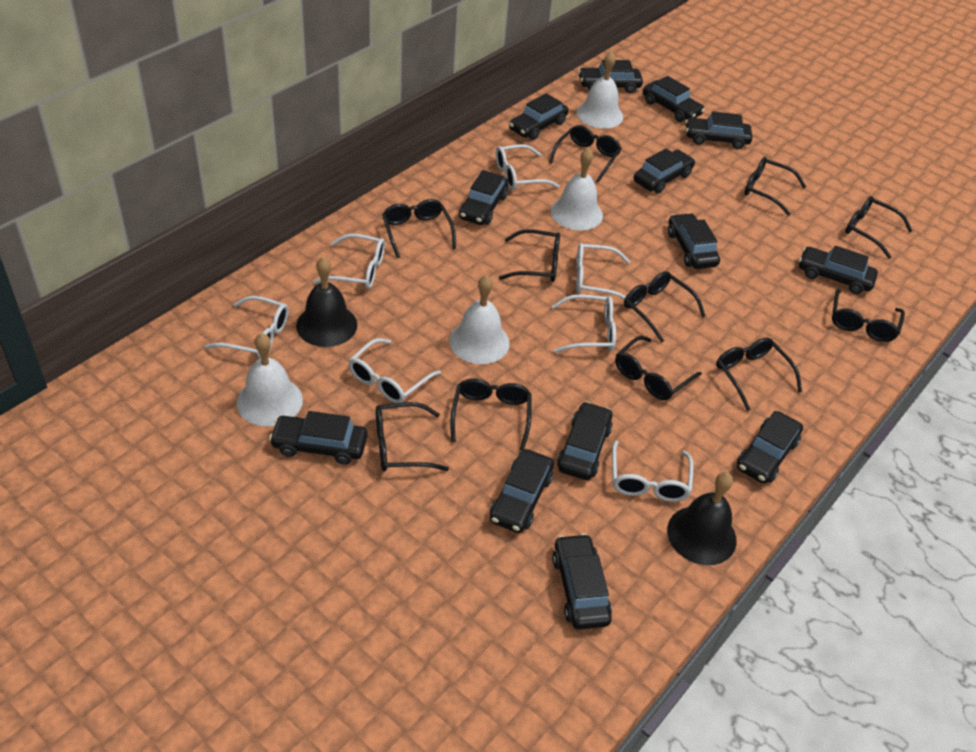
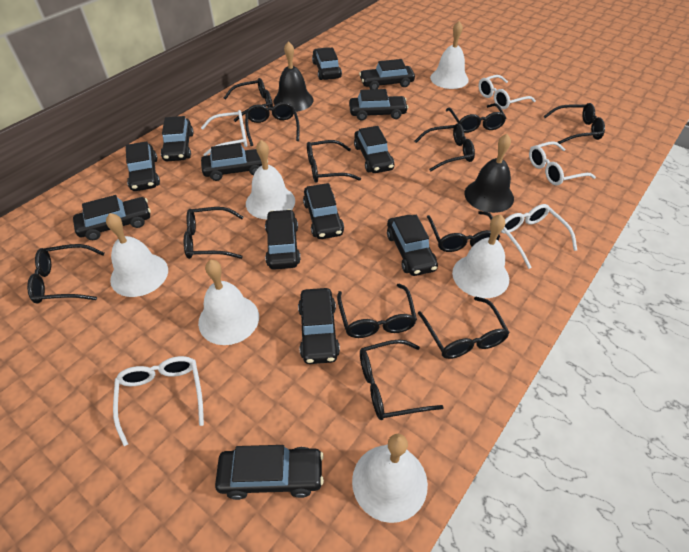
black glasses: [376,402,449,471] [382,199,456,258] [450,378,532,451] [499,229,560,282] [549,125,622,182] [615,336,702,400] [624,271,706,343] [716,338,802,411] [744,157,806,216] [832,289,905,342] [845,196,912,259] = 11 -> [27,244,105,304] [184,207,243,259] [224,78,273,122] [245,102,300,146] [307,140,361,183] [337,284,417,338] [360,339,444,420] [415,123,475,171] [418,297,510,359] [427,211,500,252] [446,103,506,133] [544,103,605,144] = 12
white bell: [237,333,303,426] [449,275,510,364] [551,148,603,230] [577,51,623,129] = 4 -> [106,213,168,297] [198,260,259,345] [246,140,295,219] [352,434,428,523] [430,21,469,89] [452,214,509,298] = 6
white glasses: [205,296,289,358] [313,234,385,289] [349,338,441,403] [496,144,560,190] [551,294,616,353] [576,243,630,300] [612,441,694,502] = 7 -> [113,356,204,446] [201,110,247,156] [479,75,536,109] [501,204,577,269] [529,141,596,185] = 5

